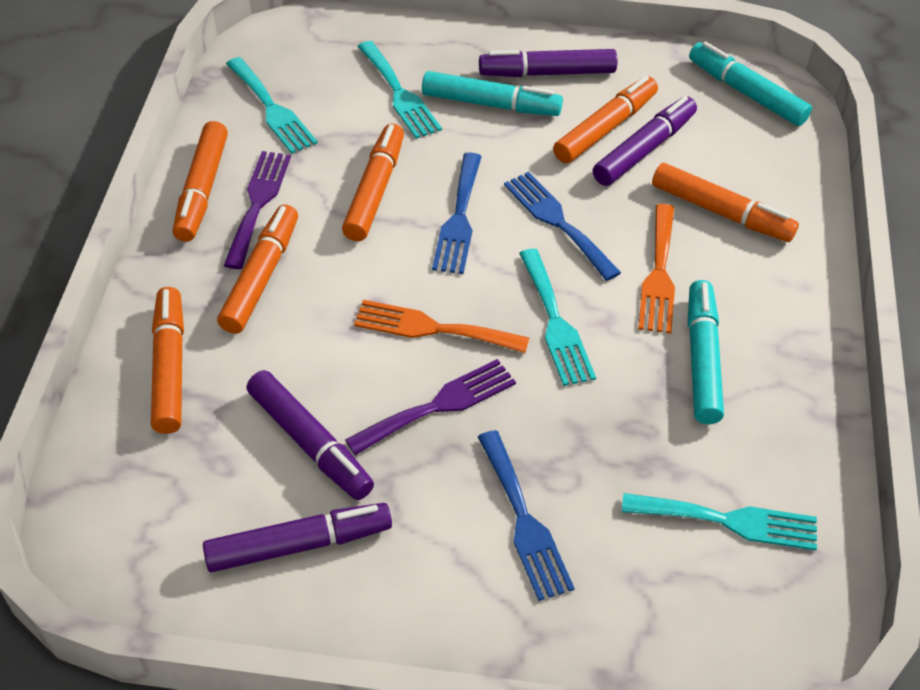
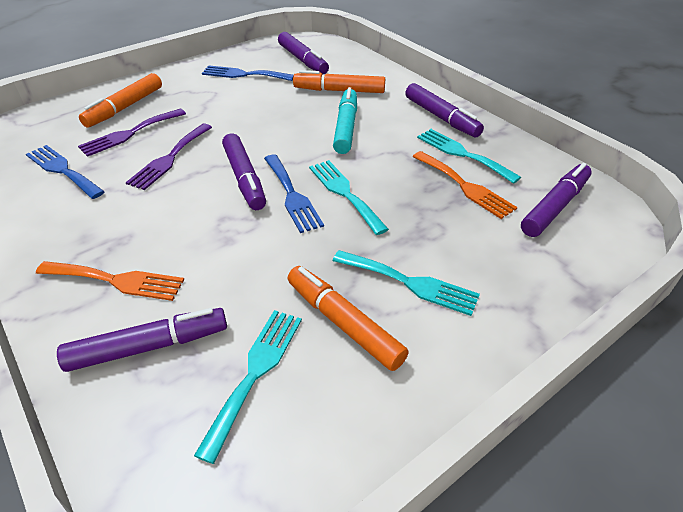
orange marker: [151,287,184,434] [173,121,228,242] [217,205,298,334] [342,124,404,241] [553,76,658,163] [652,163,799,242] = 6 -> [79,73,162,128] [288,266,409,371] [293,70,385,93] = 3
purple marker: [203,503,392,572] [246,370,374,500] [479,49,617,77] [593,96,697,186] = 4 -> [57,308,227,372] [222,133,266,210] [278,32,329,74] [405,83,484,138] [521,163,592,237] = 5
turquoise marker: [422,71,563,116] [688,280,724,424] [689,41,812,126] = 3 -> [333,87,357,154] = 1

